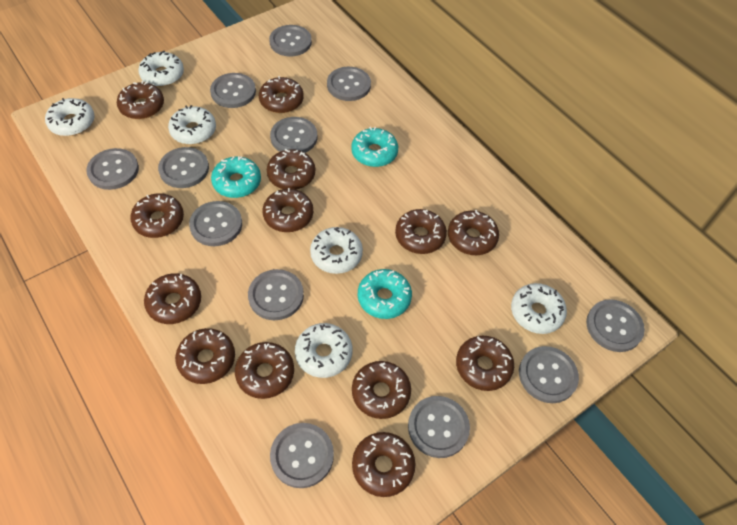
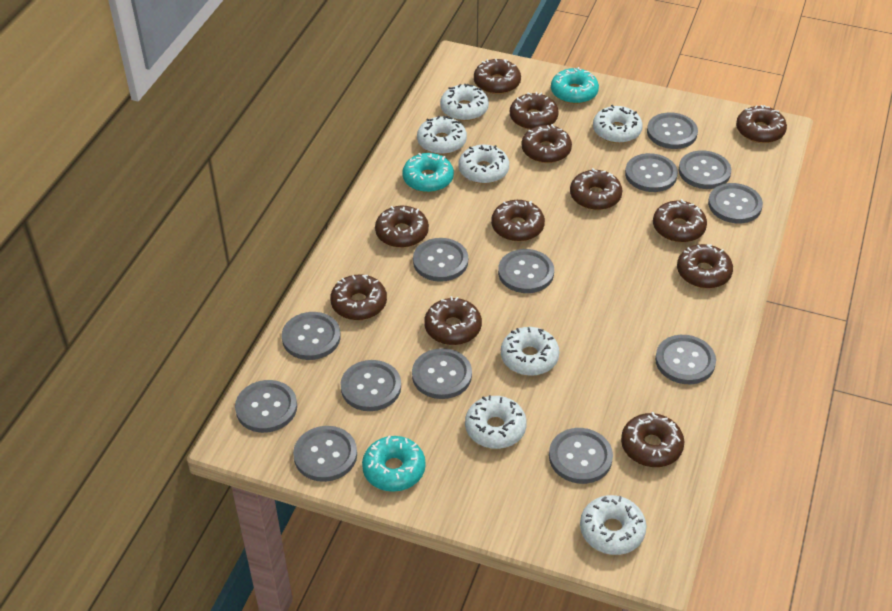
brown donut: [117,81,164,119] [130,193,184,238] [144,273,201,324] [175,328,235,384] [235,342,294,399] [259,76,304,113] [263,188,313,232] [267,149,315,190] [352,361,411,419] [352,432,415,497] [395,209,447,254] [448,210,499,255] [456,336,514,391] = 13 -> [330,274,387,320] [375,206,429,248] [424,296,482,345] [474,59,521,94] [491,200,545,242] [510,92,559,130] [522,124,572,163] [570,168,622,210] [621,412,684,467] [653,199,707,242] [677,244,733,288] [736,105,787,143] = 12
grey button: [86,148,139,190] [158,147,209,188] [189,201,242,246] [210,73,256,108] [248,269,304,320] [269,25,312,57] [270,117,317,153] [270,423,334,488] [327,67,371,101] [408,396,470,458] [519,346,579,403] [586,299,645,352] = 12 -> [235,380,297,433] [282,312,341,360] [293,426,357,482] [340,360,401,411] [412,348,472,399] [413,238,468,282] [498,249,554,293] [549,428,613,484] [625,153,678,192] [647,113,698,149] [655,335,716,384] [678,150,731,189] [708,183,763,223] = 13
white donut: [45,98,95,136] [138,51,184,87] [168,105,216,144] [295,323,353,378] [310,227,363,274] [511,283,567,334] = 6 -> [417,116,467,155] [440,83,489,121] [458,145,509,184] [465,395,527,449] [501,327,560,376] [580,495,647,555] [593,105,643,143] = 7

